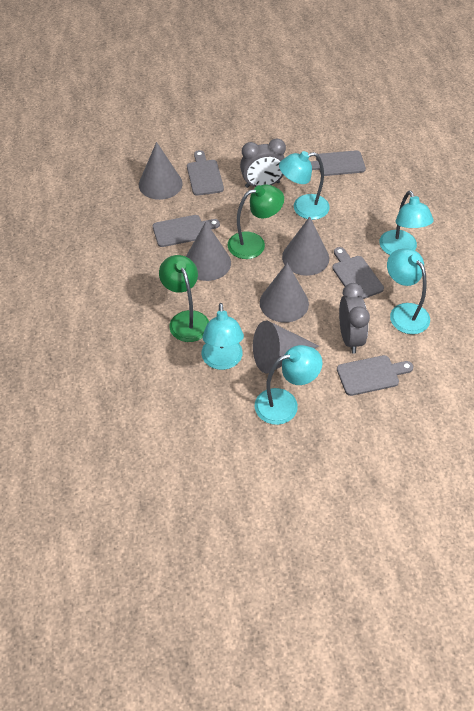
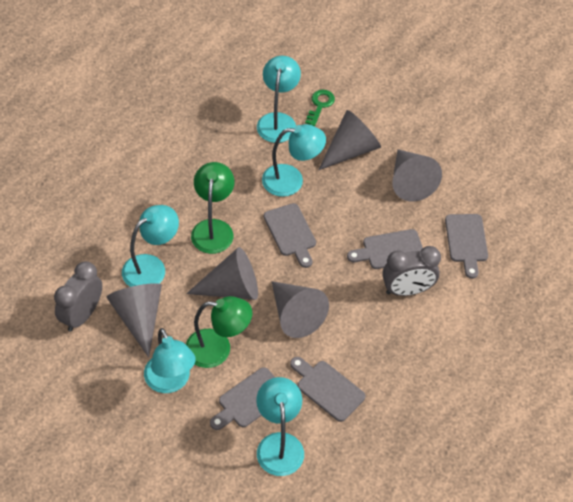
green key: none = 0 -> [305,89,335,126] = 1

